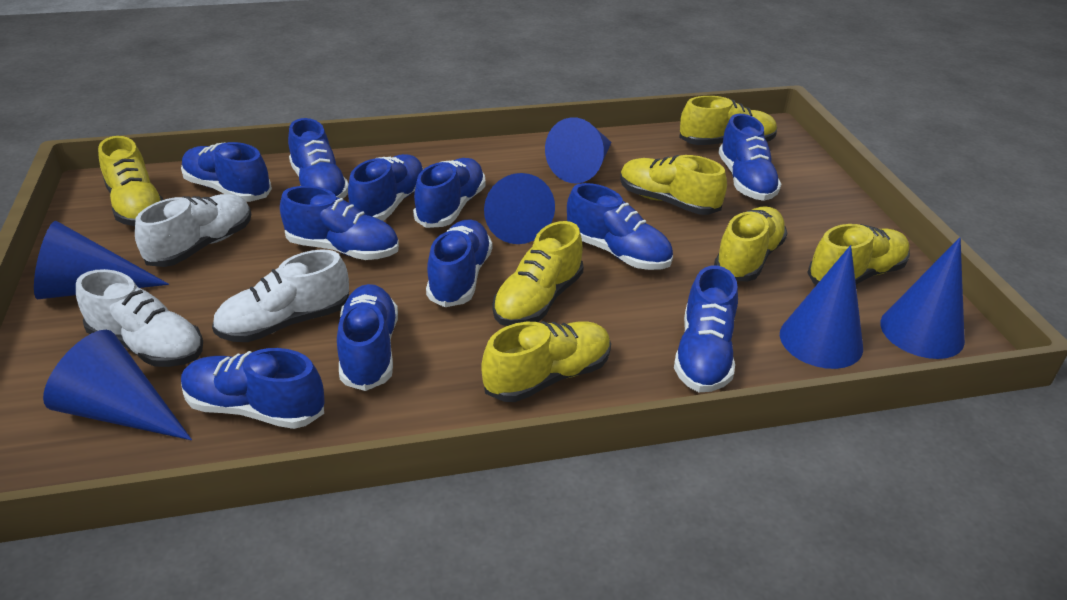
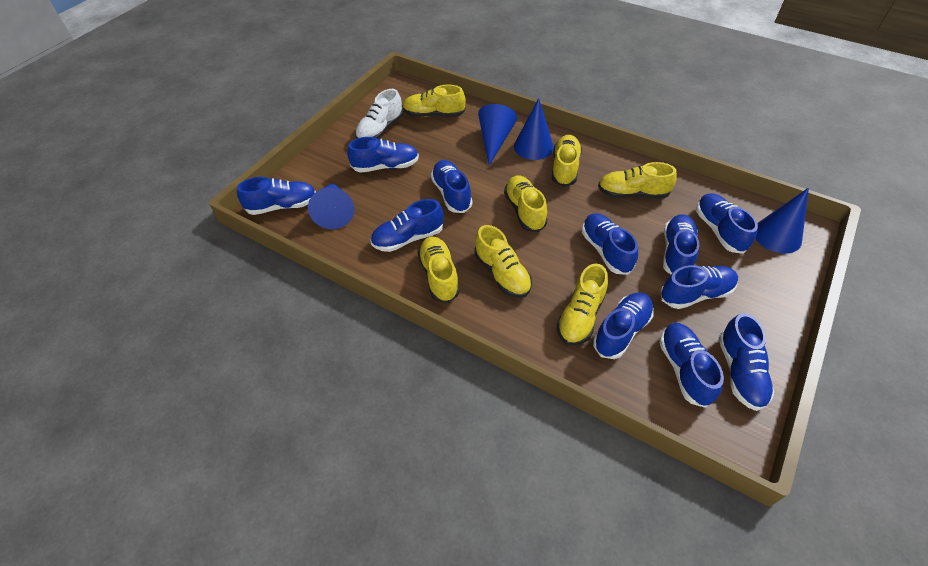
blue cone: [34,221,169,299] [43,330,192,440] [484,173,555,244] [545,117,612,184] [780,245,863,369] [880,237,965,359] = 6 -> [308,183,355,229] [478,104,517,165] [514,98,554,160] [755,188,809,254] = 4
white shoe: [76,269,203,367] [135,194,251,267] [212,249,349,342] = 3 -> [355,89,403,139] = 1

